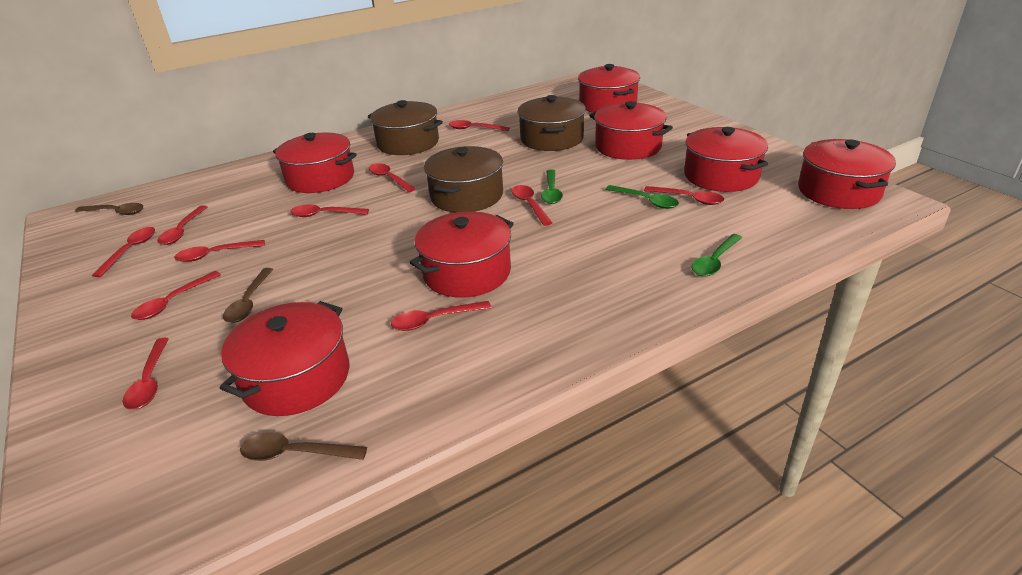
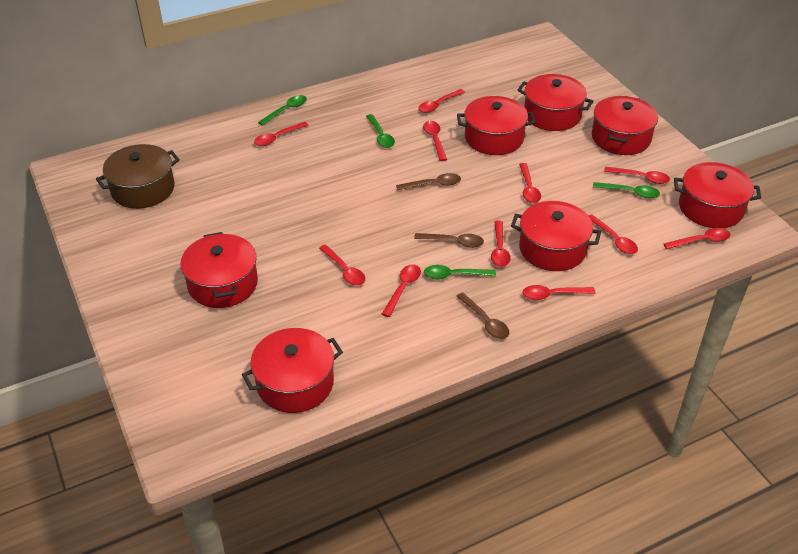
brown pot: [368,100,443,155] [424,146,503,213] [517,95,586,151] = 3 -> [96,144,180,209] = 1
green spoon: [541,169,563,204] [605,185,679,209] [691,234,742,276] = 3 -> [258,95,307,126] [366,114,395,148] [424,265,496,279] [593,182,660,198] = 4

